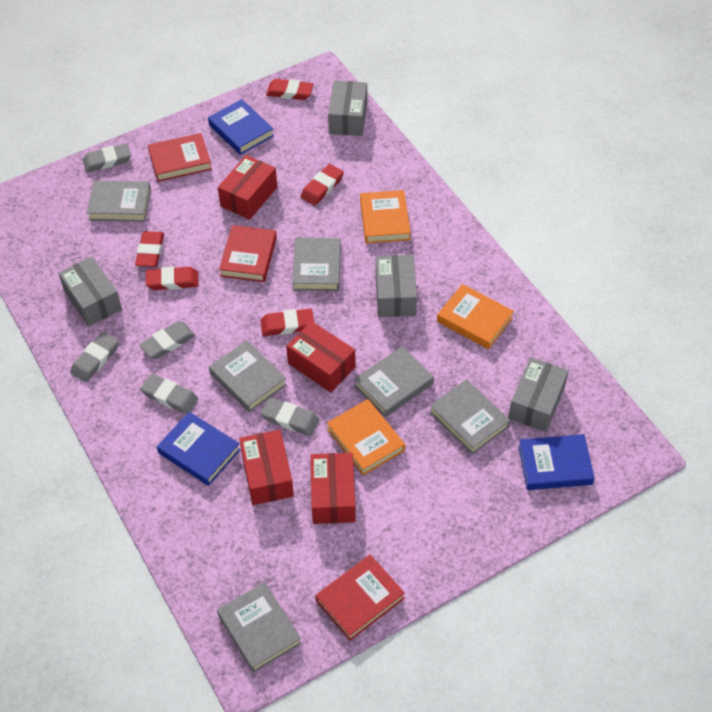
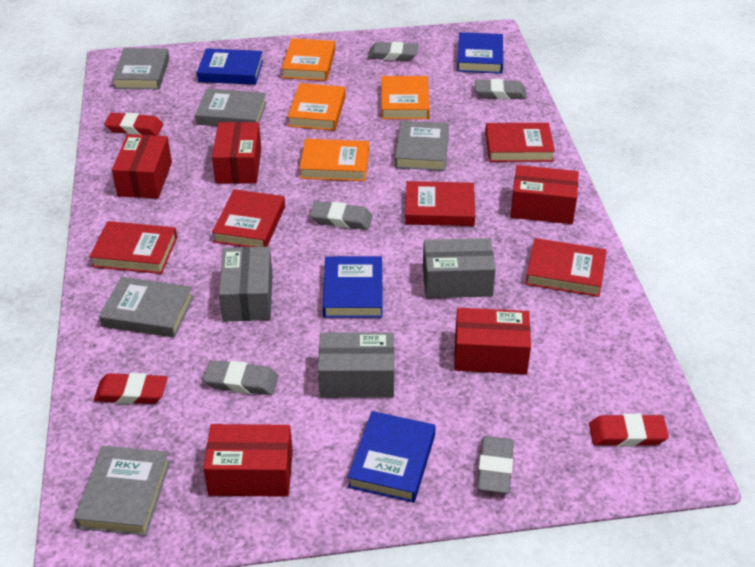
blue book: [157,412,240,486] [208,99,274,155] [518,434,595,490] = 3 -> [197,48,263,85] [323,256,383,318] [348,411,436,503] [457,32,503,74] = 4
grey book: [87,180,151,222] [209,340,287,412] [217,582,302,673] [292,238,341,291] [354,346,434,417] [429,379,510,454] = 6 -> [74,446,170,536] [99,277,194,338] [112,48,169,89] [195,89,267,126] [395,121,449,171] = 5
grey box: [58,257,122,327] [328,80,367,136] [376,255,417,317] [508,357,569,432] = 4 -> [219,247,272,322] [318,332,394,398] [423,238,496,298] = 3
orange book: [327,399,405,476] [360,190,411,244] [437,284,514,349] = 3 -> [282,38,335,81] [288,83,346,131] [299,139,369,181] [381,76,430,119] = 4
red book: [148,133,212,182] [219,225,277,282] [315,555,405,641] = 3 -> [89,221,177,274] [212,189,285,247] [405,181,475,226] [485,123,555,162] [526,238,607,297] = 5
red box: [218,155,277,220] [239,430,294,505] [286,321,356,393] [310,453,356,524] = 4 -> [112,134,172,199] [203,424,293,497] [212,122,261,184] [454,308,531,374] [510,165,579,224] = 5
red eraser: [135,231,164,267] [146,267,199,290] [260,309,314,336] [266,79,314,100] [300,164,344,206] = 5 -> [94,373,168,404] [104,113,163,136] [589,414,669,447] = 3

